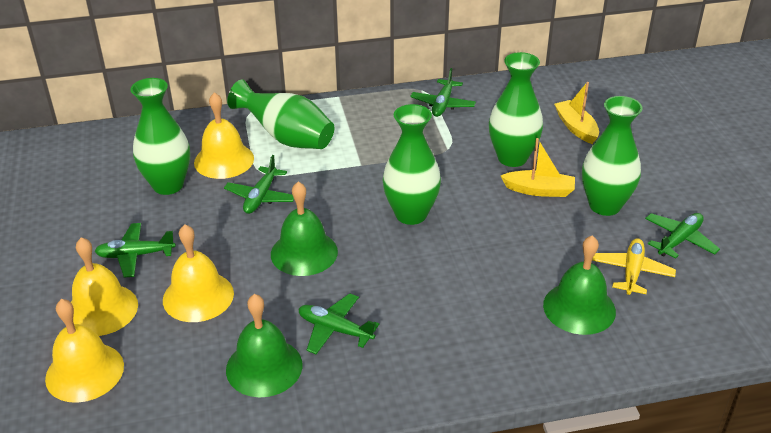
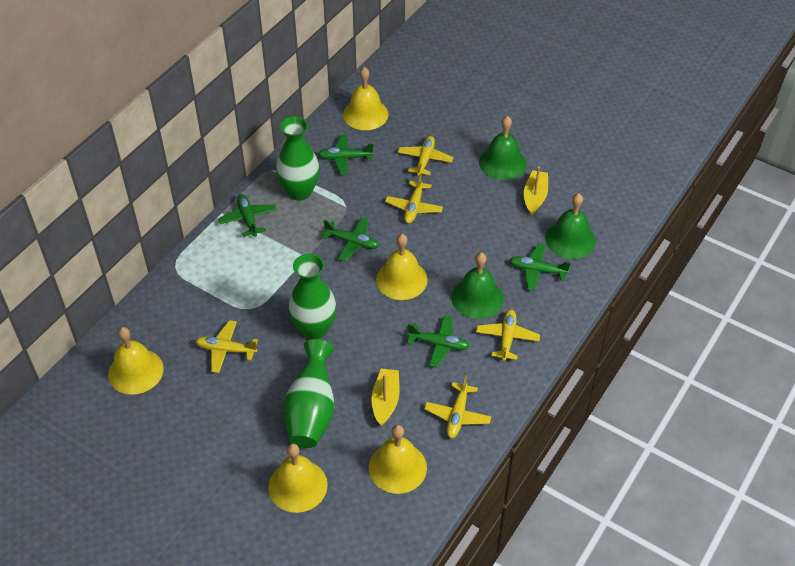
green vase: [131,78,190,195] [227,79,335,149] [383,104,441,225] [489,52,543,167] [582,96,643,216] = 5 -> [276,116,320,201] [283,339,334,448] [288,254,337,339] = 3
yellow bell: [45,299,124,403] [71,237,138,336] [163,224,234,322] [194,92,254,179] = 4 -> [108,327,164,395] [268,444,328,513] [343,67,389,130] [369,425,427,494] [376,234,428,300] = 5
yellow plane: [592,238,676,295] = 1 -> [195,320,258,373] [385,173,443,224] [398,136,454,176] [424,375,491,438] [476,309,540,361] = 5

